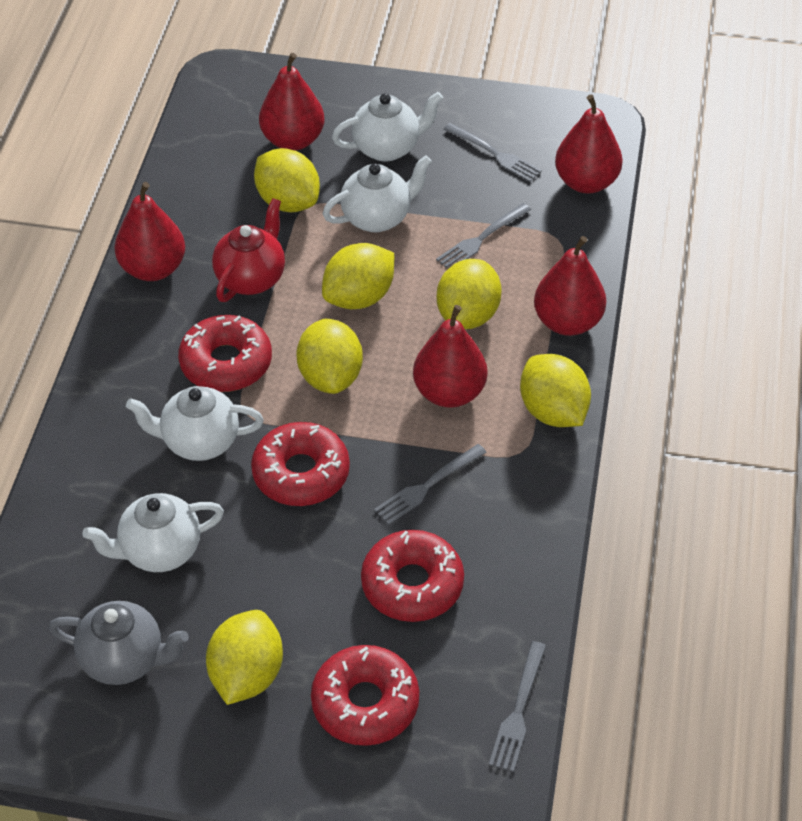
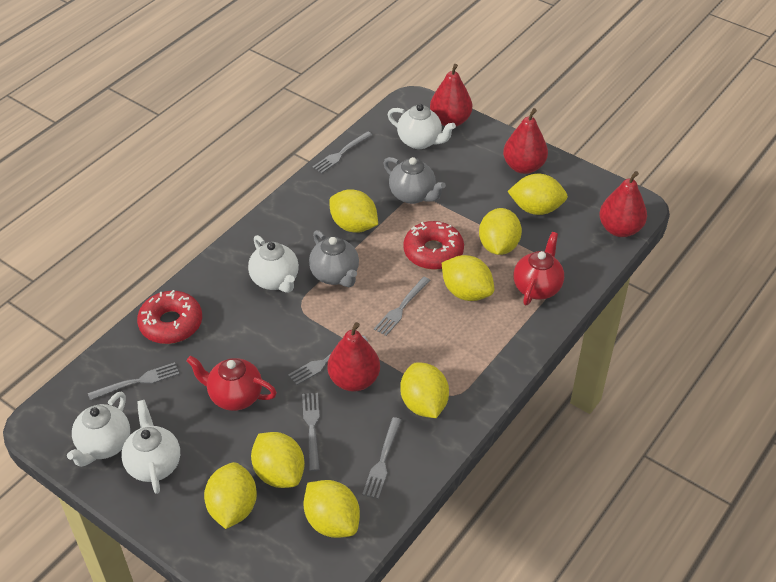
grey fork: [374,444,487,525] [436,203,531,269] [444,123,542,182] [489,641,546,772] = 4 -> [88,362,179,400] [288,335,368,385] [302,393,320,471] [313,131,372,173] [362,417,402,499] [374,277,431,336] = 6
grey teapot: [49,601,189,685] = 1 -> [309,230,359,287] [383,157,446,204] = 2
red donut: [178,315,272,392] [251,422,350,506] [311,645,419,746] [361,530,464,622] = 4 -> [137,290,202,344] [403,221,464,270] = 2
red pear: [114,182,185,281] [259,53,324,150] [413,305,487,407] [534,236,606,336] [555,95,623,193] = 5 -> [327,322,380,392] [430,64,472,126] [503,108,548,174] [599,171,647,237] = 4
red teapot: [212,198,285,302] = 1 -> [186,356,277,411] [513,232,564,305] = 2
yellow lemon: [206,610,283,705] [254,148,320,212] [296,319,363,394] [322,243,394,309] [437,259,502,329] [520,354,591,427] = 6 -> [204,462,257,529] [251,432,305,488] [304,480,360,538] [329,189,378,233] [400,362,449,418] [442,255,494,301] [479,208,522,255] [507,174,568,215] = 8

